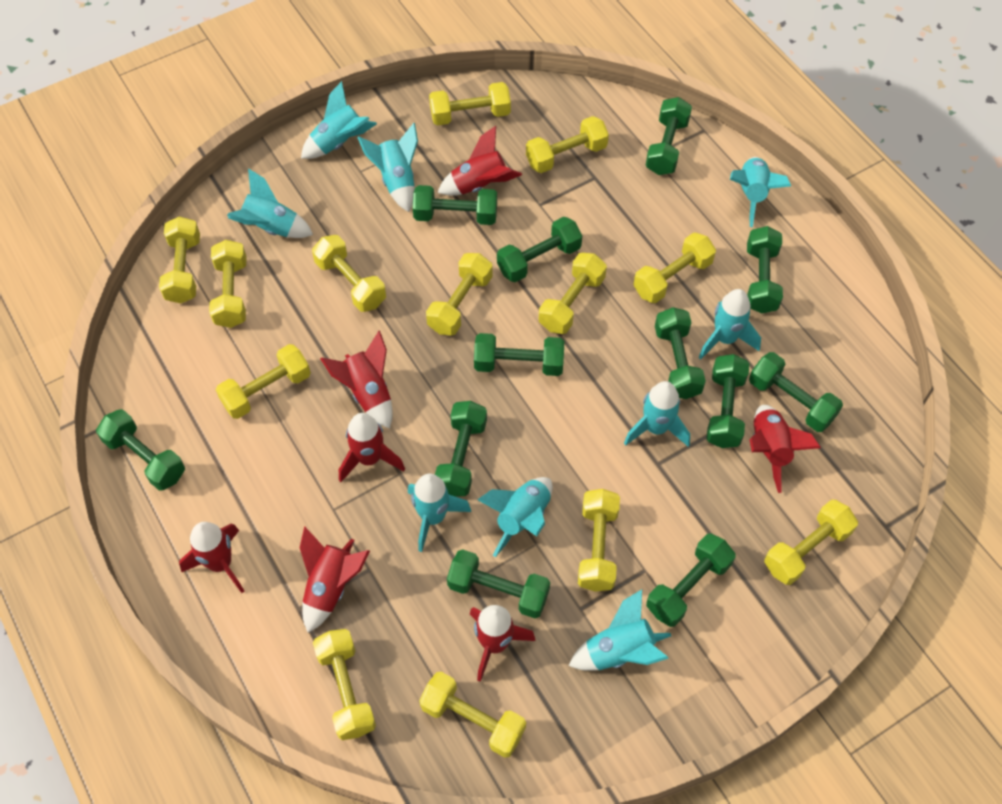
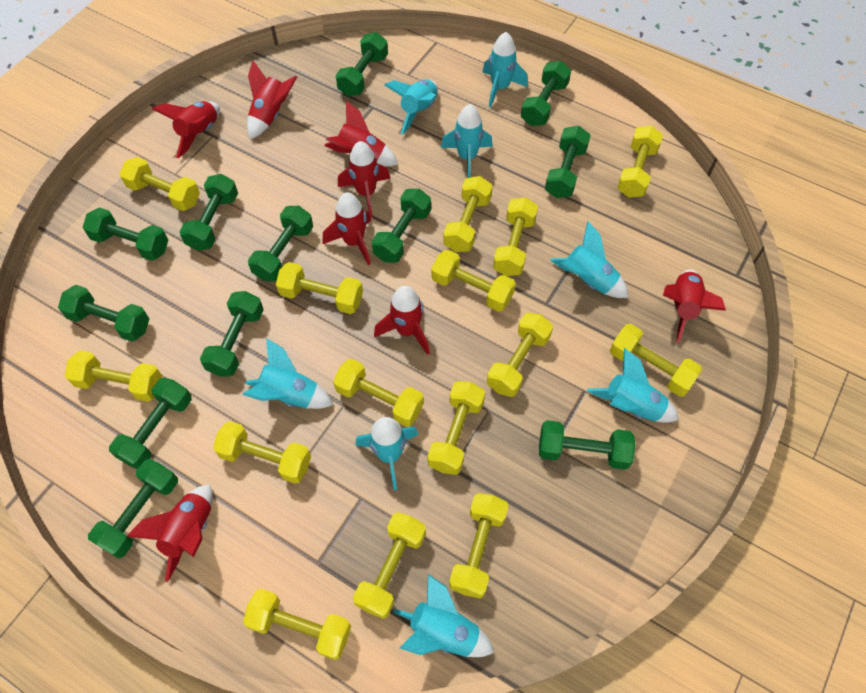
red rocket: [179,522,244,593] [300,526,370,633] [320,331,393,429] [339,413,405,482] [438,126,522,195] [470,605,535,682] [750,405,821,493] = 7 -> [127,485,213,582] [152,101,220,158] [247,60,297,139] [323,192,371,265] [324,101,398,167] [338,141,390,217] [374,286,430,355] [663,269,726,343] = 8
turquoise rocket: [227,168,313,238] [301,81,377,159] [357,123,418,212] [408,474,471,552] [477,477,553,557] [569,589,671,671] [624,381,690,447] [699,289,761,359] [730,157,791,227] = 9 -> [243,338,334,409] [355,417,419,490] [384,79,438,135] [393,574,494,657] [441,104,493,178] [482,32,528,107] [550,221,629,298] [587,348,679,423] = 8
yellow dumbbell: [159,217,200,304] [209,240,246,328] [216,344,311,419] [312,235,386,312] [313,629,376,740] [419,672,526,758] [426,253,493,336] [429,82,511,126] [526,116,609,173] [539,253,607,334] [578,489,620,592] [633,233,716,303] [764,500,858,585] = 13 -> [65,350,162,402] [120,157,200,211] [213,421,311,484] [243,589,351,660] [276,262,363,314] [333,359,424,427] [353,512,426,619] [428,381,485,475] [431,250,516,312] [443,176,493,252] [449,493,508,599] [487,313,553,397] [493,197,538,276] [610,324,702,397] [617,126,663,198] = 15

